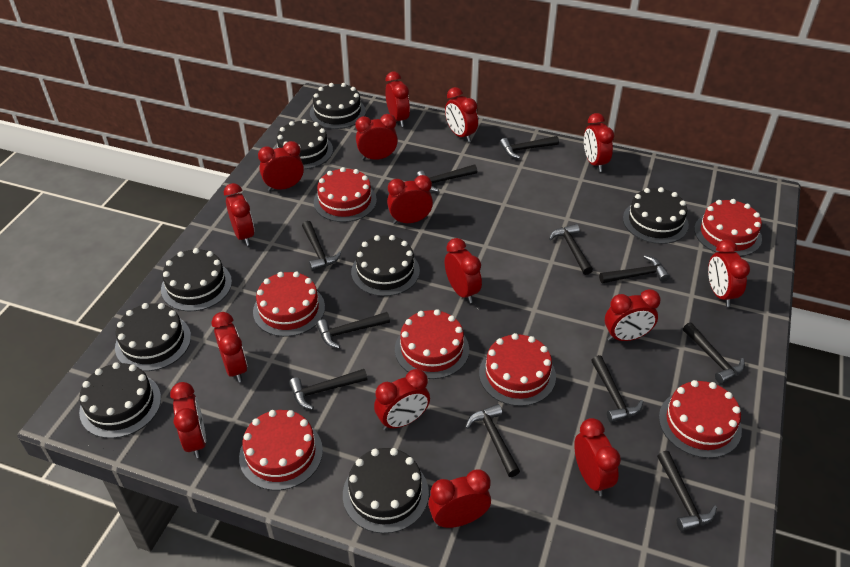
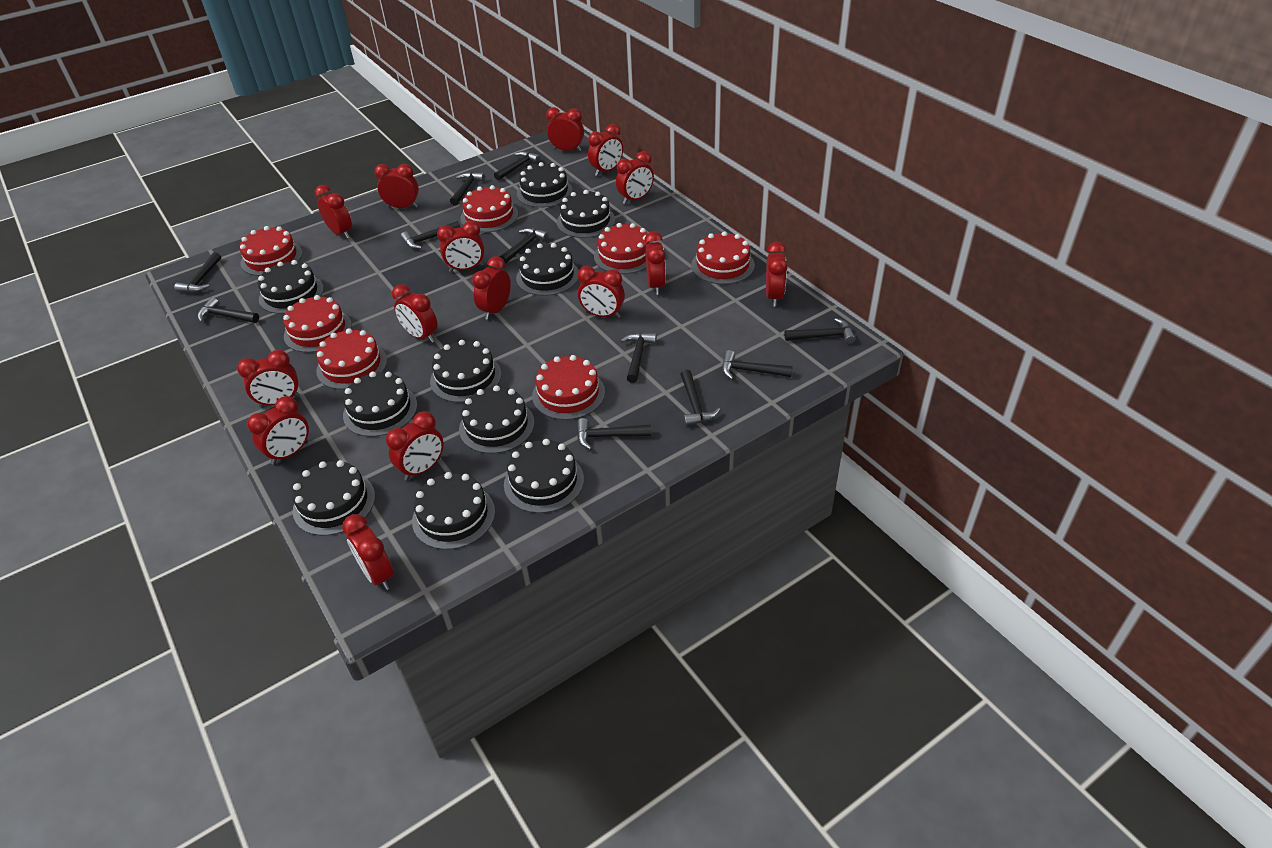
black cake: [79,362,161,438] [115,303,191,371] [161,248,232,311] [275,119,333,169] [310,83,366,129] [343,448,429,533] [351,235,420,296] [623,187,689,244] = 8 -> [258,260,324,314] [292,460,375,536] [343,371,417,437] [412,472,495,550] [430,340,502,402] [459,385,535,454] [504,439,584,513] [516,243,579,296] [517,162,573,208] [557,190,615,238] = 10

